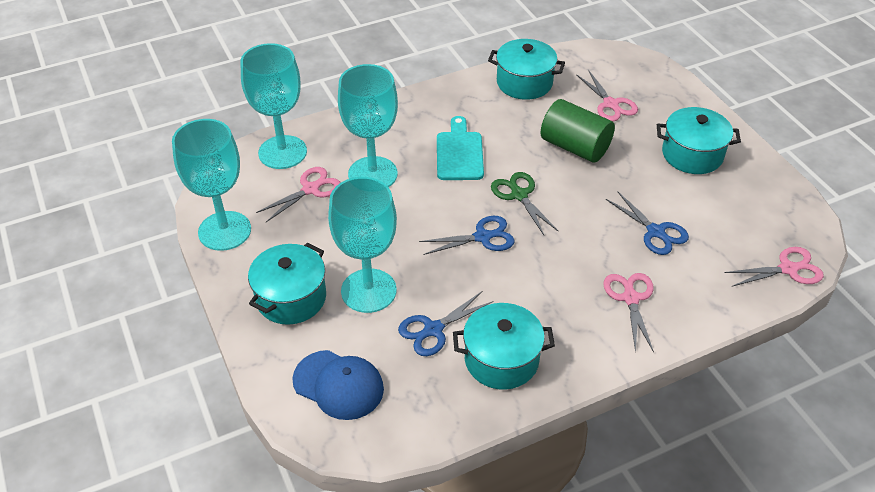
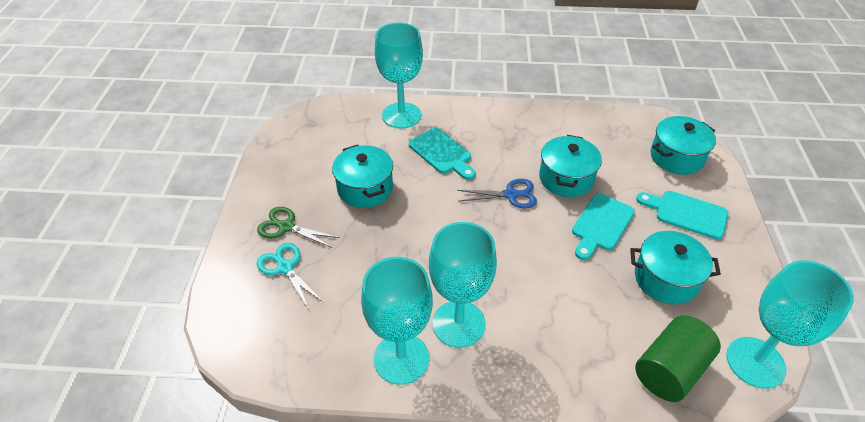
blue cap: [292,350,384,420] = 1 -> none = 0
blue scissors: [398,291,494,356] [419,216,515,255] [606,191,689,255] = 3 -> [457,179,537,209] = 1
pink scissors: [256,167,341,222] [576,70,638,121] [603,273,654,352] [725,247,824,287] = 4 -> none = 0
turquoise cutting board: [437,116,484,180] = 1 -> [409,128,476,180] [572,193,635,260] [636,191,728,240] = 3
turquoise scissors: none = 0 -> [257,243,324,310] = 1

